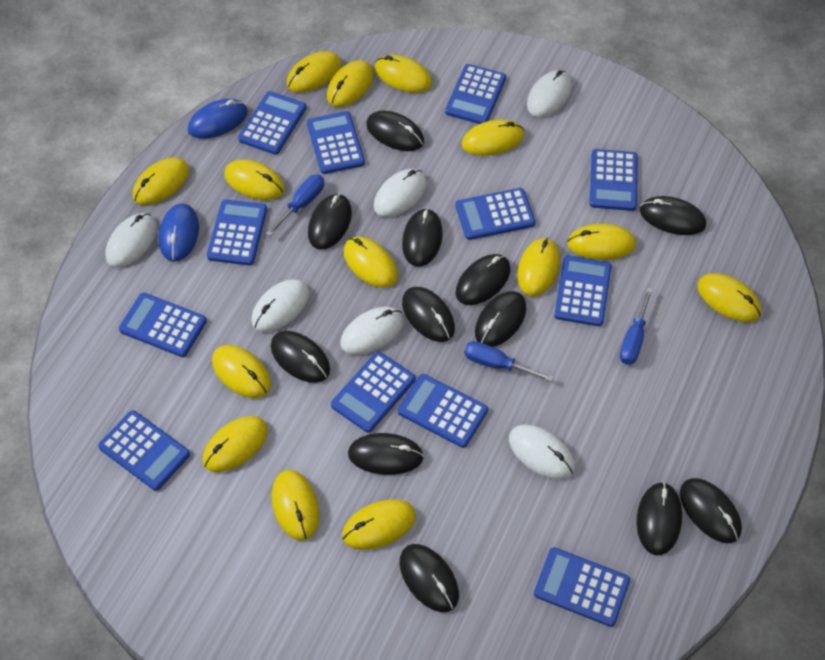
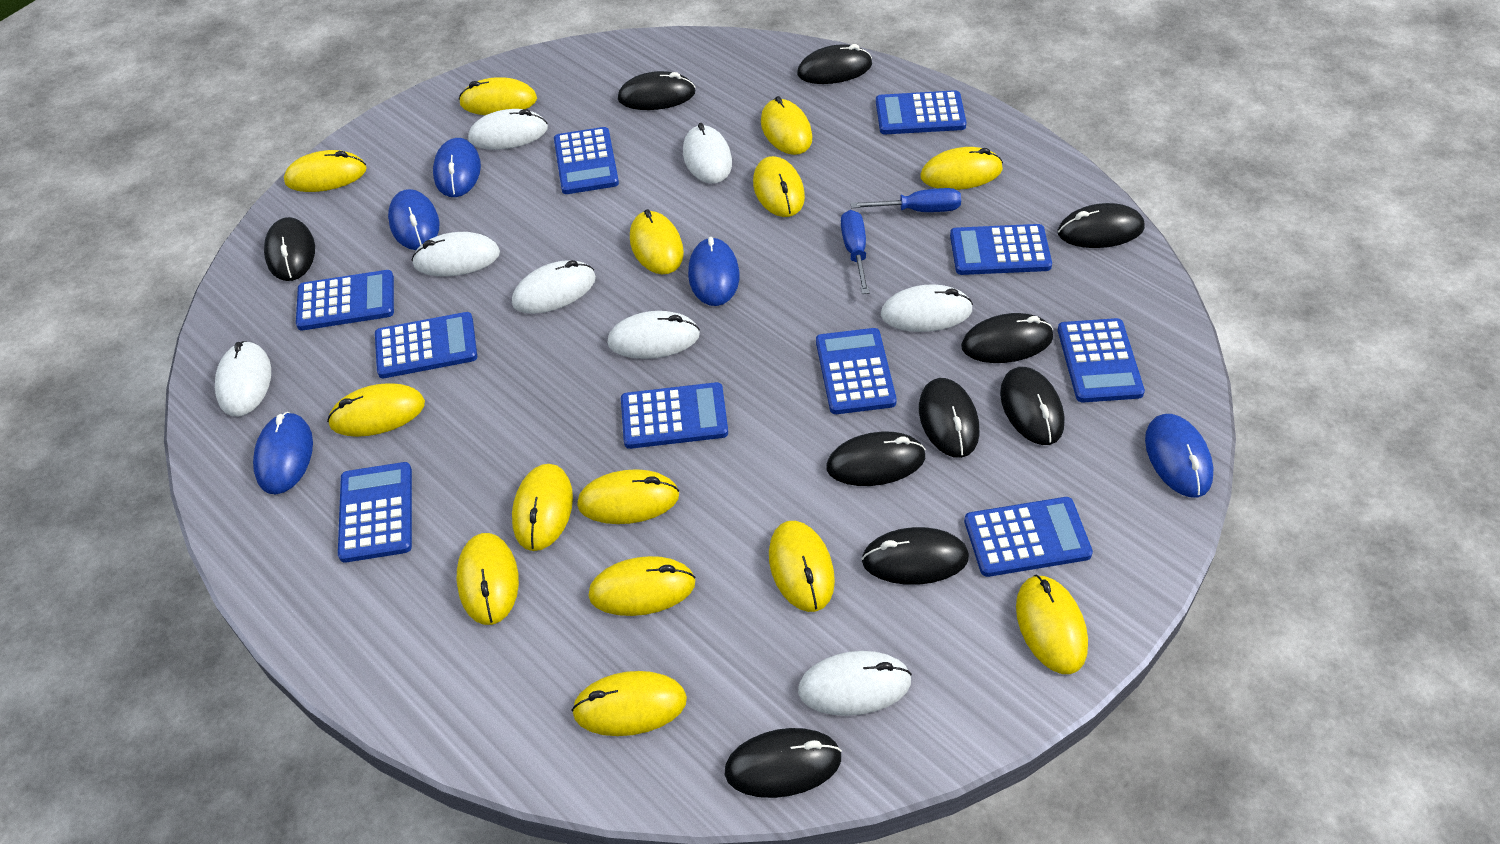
black mouse: [271,331,330,383] [308,194,352,250] [348,433,424,475] [366,111,424,151] [400,544,459,612] [402,208,443,267] [402,287,455,342] [455,254,511,305] [475,291,526,347] [637,482,682,555] [640,196,706,235] [680,478,742,543] = 12 -> [264,217,315,281] [618,71,696,110] [725,728,842,798] [797,44,872,84] [827,432,926,486] [861,527,969,585] [919,378,980,458] [961,313,1053,363] [1000,367,1064,445] [1058,203,1145,248] = 10
blue calculator: [98,410,190,491] [119,293,207,357] [207,199,267,265] [238,91,306,155] [307,111,365,174] [331,351,415,433] [398,374,488,448] [445,64,506,124] [455,188,535,240] [534,547,630,627] [554,256,611,326] [590,149,638,211] = 12 -> [296,270,394,330] [338,462,412,563] [375,312,477,378] [554,127,619,194] [621,382,728,449] [816,328,897,414] [876,90,967,134] [950,224,1052,275] [964,497,1093,577] [1058,318,1145,403] = 10
blue mouse: [159,203,199,262] [188,99,248,139] = 2 -> [253,412,313,494] [388,189,440,250] [433,138,481,197] [688,237,739,306] [1145,414,1213,498] = 5
blue screwdriver: [266,174,324,236] [464,341,554,382] [620,288,653,365] = 3 -> [841,210,870,294] [851,188,961,212] = 2
white mouse: [106,213,157,267] [251,279,309,332] [340,307,404,355] [374,169,427,217] [509,424,575,479] [527,70,572,117] = 6 -> [215,341,271,416] [411,232,500,277] [468,109,548,150] [512,260,596,314] [607,311,700,359] [683,123,732,184] [798,651,912,716] [881,284,973,332] = 8

